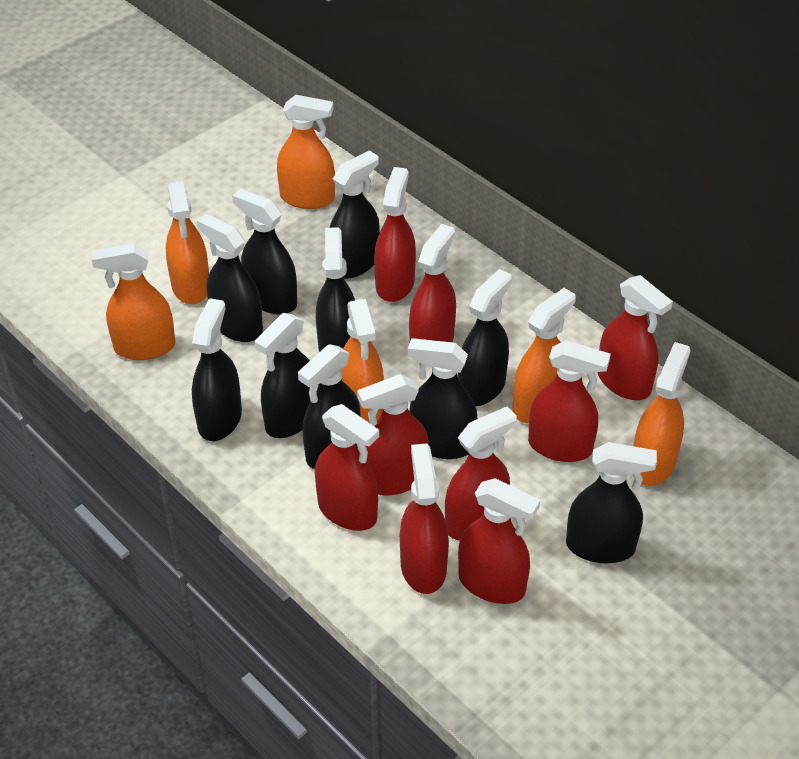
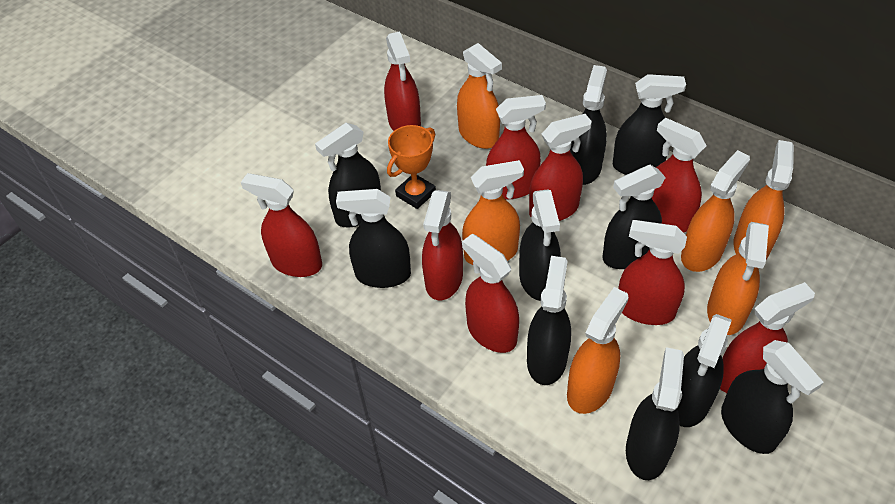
orange trophy: none = 0 -> [387,125,436,209] = 1

